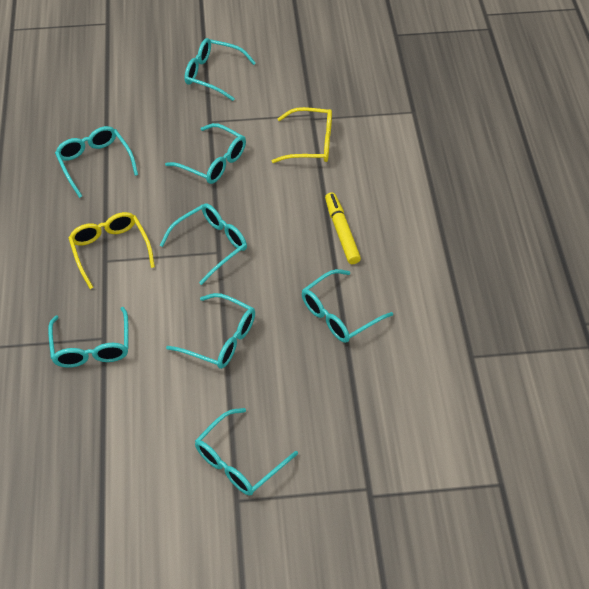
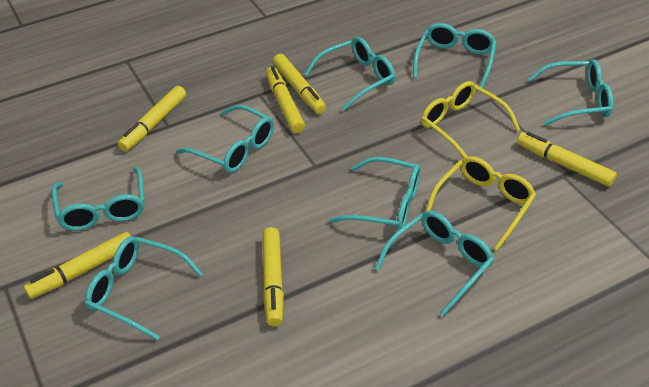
yellow marker: [325,192,361,264] = 1 -> [24,232,131,299] [118,86,186,152] [262,227,284,326] [266,67,305,133] [273,54,326,114] [517,132,617,187] = 6

